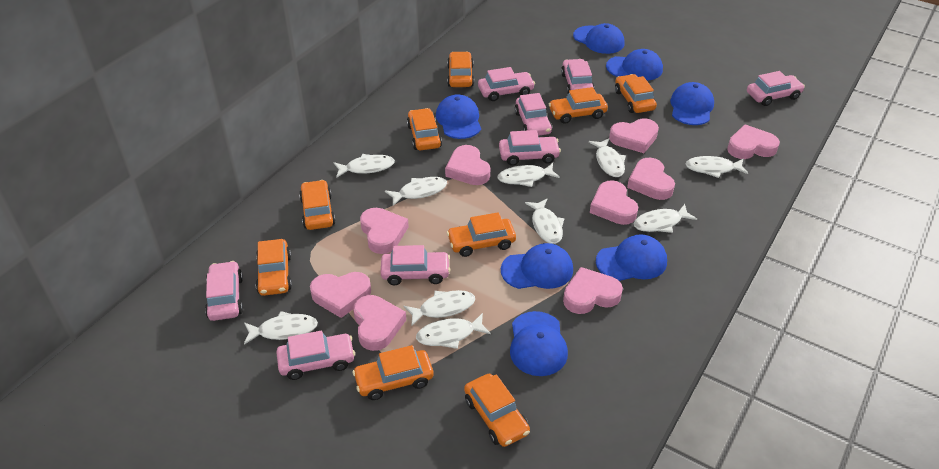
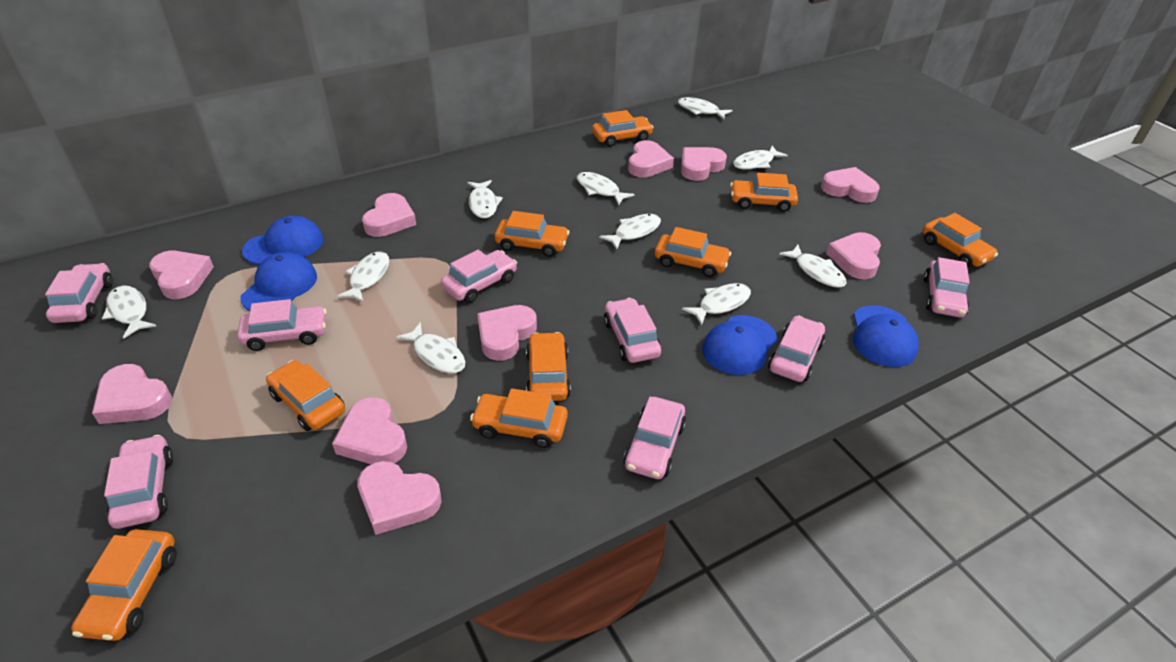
blue cap: [436,94,481,139] [501,243,573,289] [510,311,568,376] [573,23,625,54] [596,234,667,281] [606,49,663,80] [670,82,714,125] = 7 -> [240,252,317,311] [242,216,323,265] [702,315,778,375] [853,305,919,367] = 4
pink heart: [310,272,371,318] [353,295,406,351] [360,208,409,254] [445,145,490,185] [563,267,623,314] [590,180,638,225] [609,118,659,153] [627,158,675,200] [727,124,780,159] = 9 -> [92,364,172,424] [149,251,214,299] [332,397,407,464] [357,461,442,535] [362,193,416,237] [477,305,537,361] [628,140,674,177] [681,147,727,181] [821,167,880,203] [826,232,881,279] = 10

